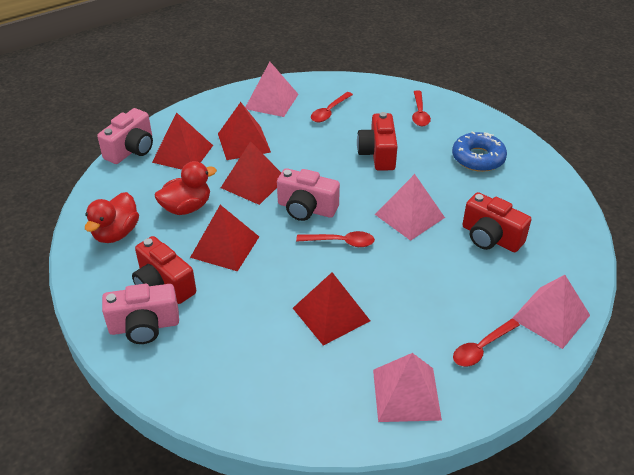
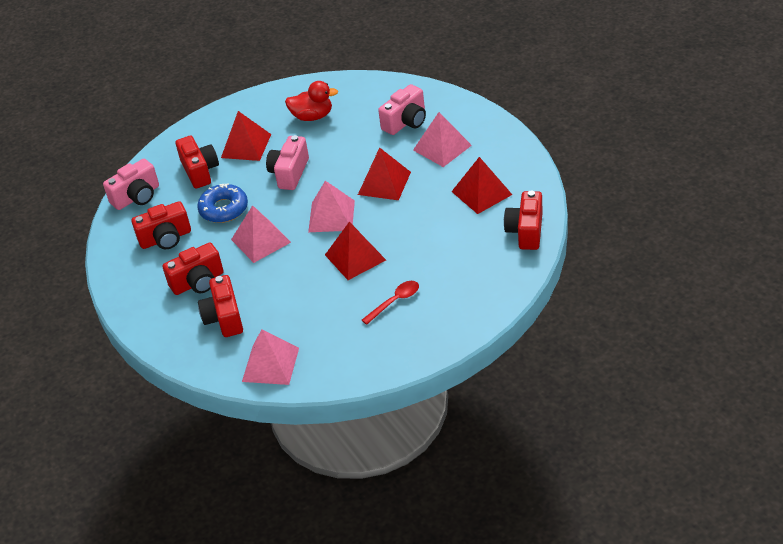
red camera: [132,236,196,304] [357,112,398,171] [462,192,531,252] = 3 -> [131,201,191,249] [162,243,224,295] [176,136,219,189] [198,275,243,337] [504,190,543,250] = 5
red duck: [85,192,139,243] [155,161,217,215] = 2 -> [285,81,338,121] = 1
red pyramid: [152,113,213,170] [190,205,259,271] [218,102,271,160] [221,141,281,205] [293,272,370,346] = 5 -> [221,111,271,161] [325,222,386,280] [358,147,411,200] [451,157,512,214] = 4
red spoon: [296,231,375,247] [311,92,353,122] [412,90,431,126] [453,319,520,367] = 4 -> [362,281,419,325] = 1

